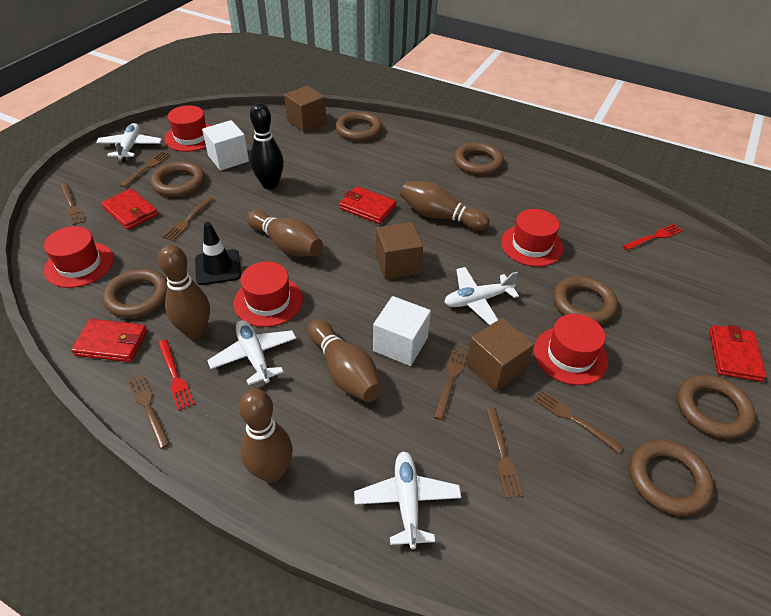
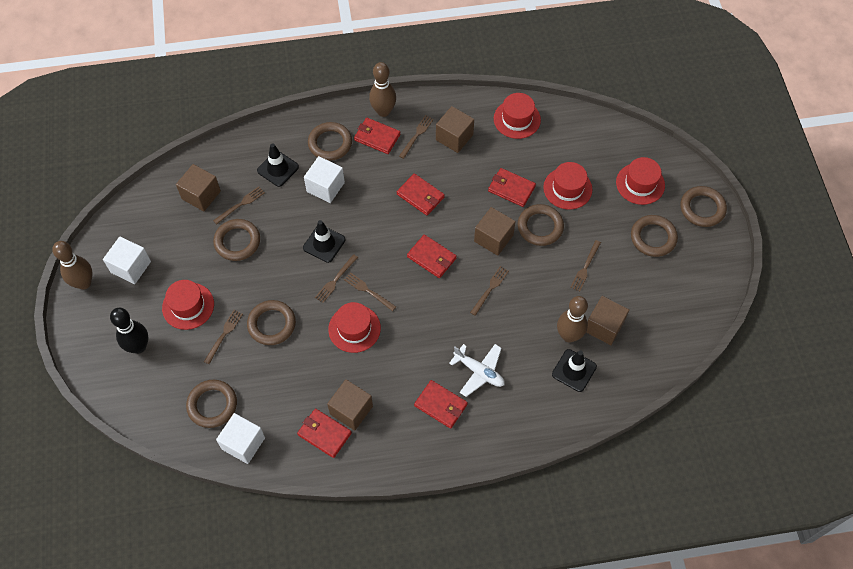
black traffic cone: [195,222,241,285] = 1 -> [257,143,299,187] [303,220,345,263] [552,349,597,392] = 3
brown bowling pin: [158,245,210,339] [239,389,293,483] [246,209,323,256] [308,319,382,402] [400,181,490,231] = 5 -> [52,241,93,289] [369,62,396,117] [557,296,588,342] = 3
brown cube: [284,86,326,132] [376,222,423,279] [466,318,534,392] = 3 -> [176,164,221,211] [327,379,373,431] [436,106,474,153] [474,207,516,256] [586,296,629,345] = 5
red fork: [158,340,194,411] [623,224,683,250] = 2 -> none = 0
red wallet: [71,319,148,362] [101,189,158,230] [339,186,396,224] [709,325,766,382] = 4 -> [297,409,352,458] [354,118,400,154] [397,173,445,215] [407,234,457,278] [414,380,468,429] [488,168,536,207] = 6
white cube: [202,120,249,171] [373,296,431,366] = 2 -> [103,236,151,284] [216,413,265,464] [304,156,345,203] = 3
white plane: [96,123,162,162] [207,320,296,385] [354,451,461,549] [444,267,519,325] = 4 -> [449,344,505,397] = 1

